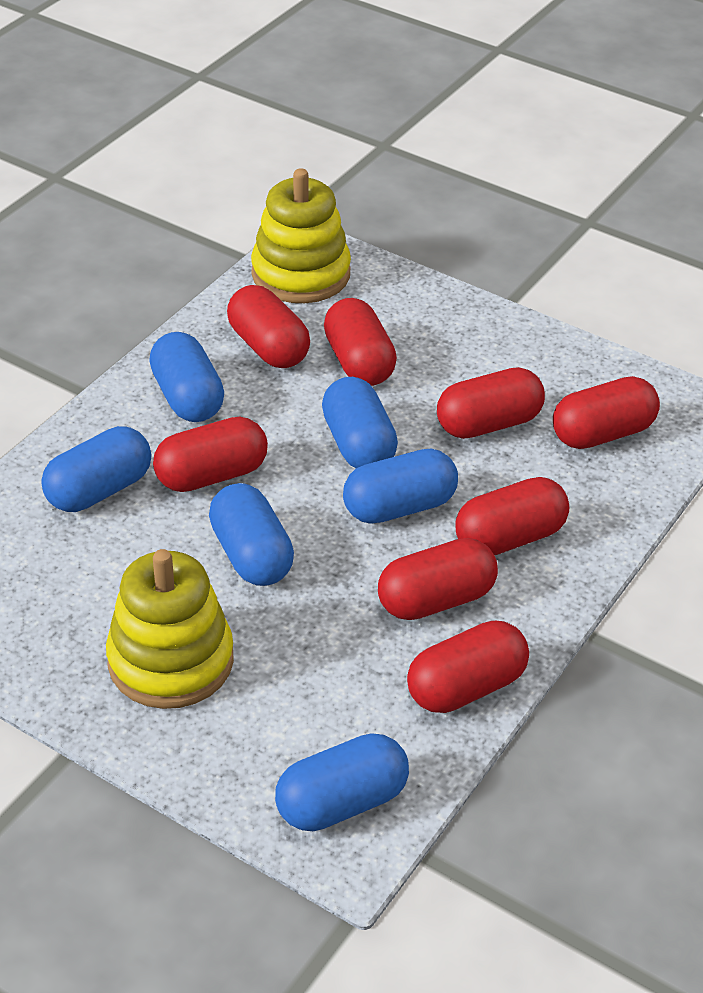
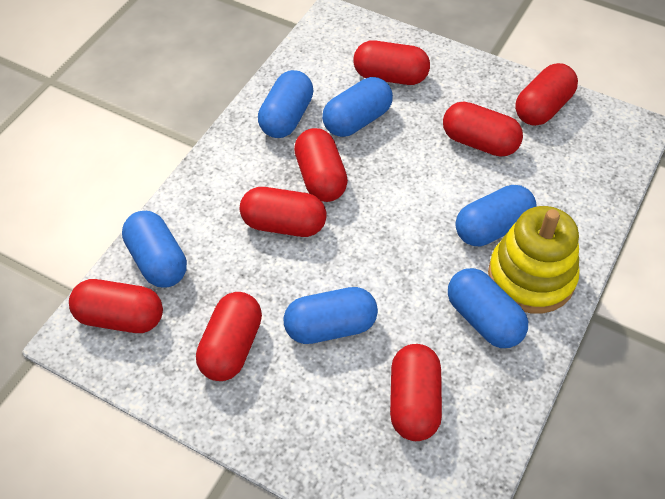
yellow stacking toy: [106,549,234,709] [251,168,351,303] = 2 -> [488,206,580,314] = 1

